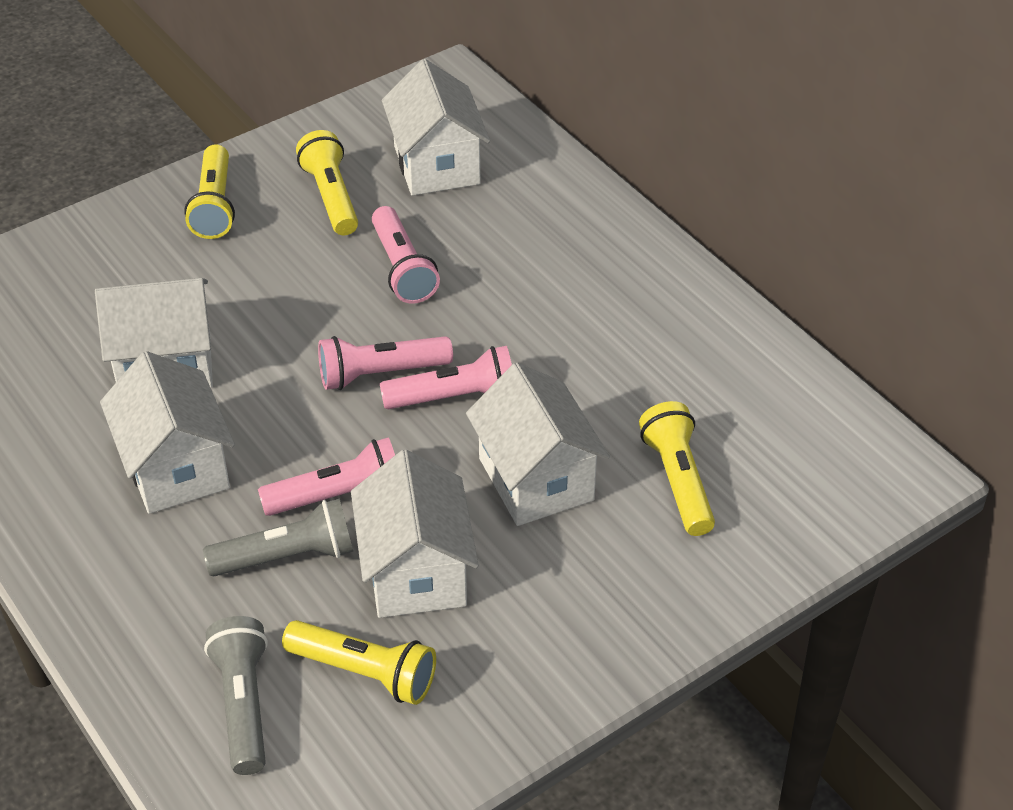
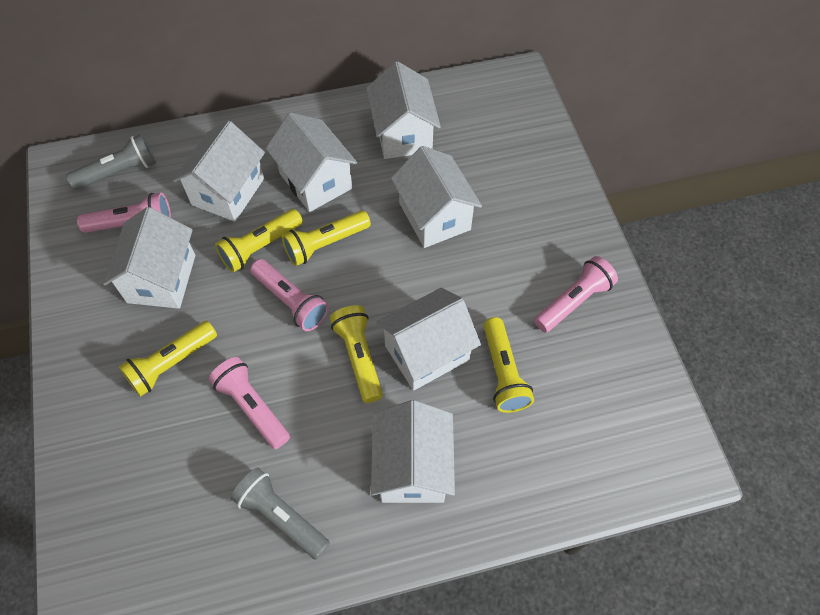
white house: [95,278,213,388] [100,351,235,514] [351,450,479,618] [382,59,490,196] [466,362,610,526] = 5 -> [103,207,195,309] [172,121,265,222] [266,112,357,212] [366,61,441,159] [371,400,455,503] [376,288,481,391] [391,146,482,248] = 7
yellow flashlight: [184,144,235,239] [282,620,436,705] [296,130,358,235] [639,401,715,536] = 4 -> [119,321,217,397] [215,209,303,273] [282,210,371,266] [330,305,383,403] [484,317,534,413] = 5

